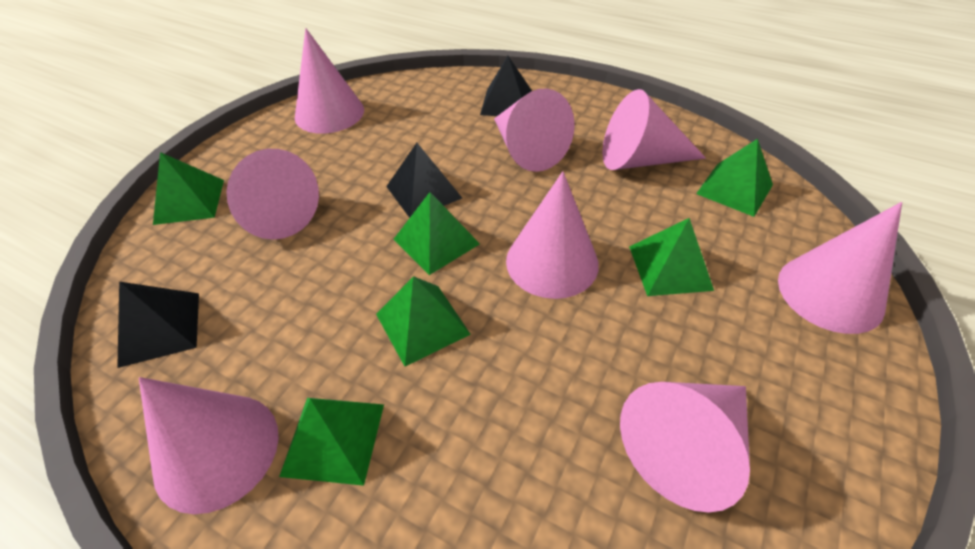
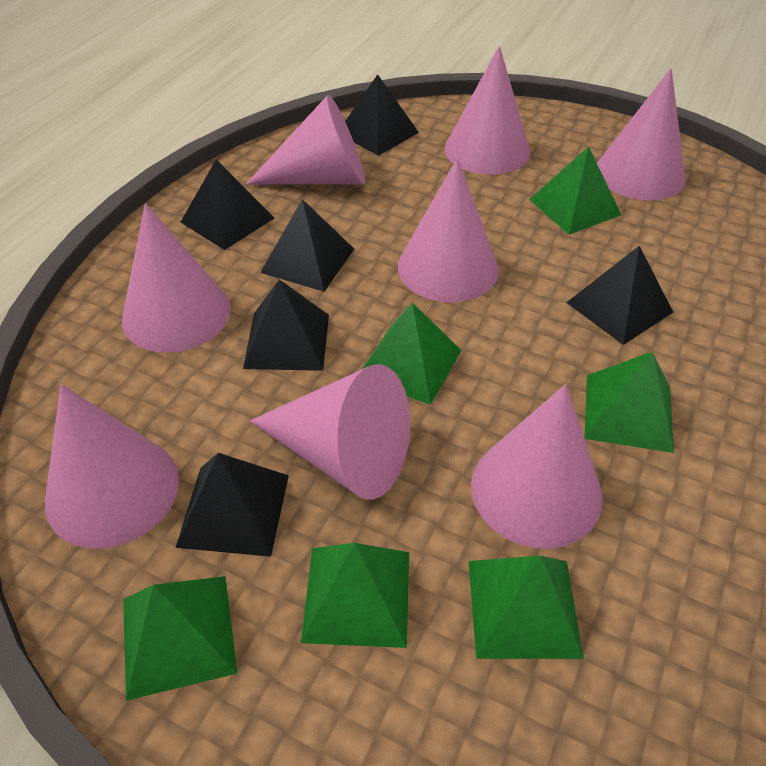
black pyramid: [117,282,199,368] [386,143,462,218] [480,56,532,116] = 3 -> [175,453,289,557] [181,160,274,250] [243,280,329,371] [260,199,354,292] [345,74,419,156] [566,246,673,345] = 6

